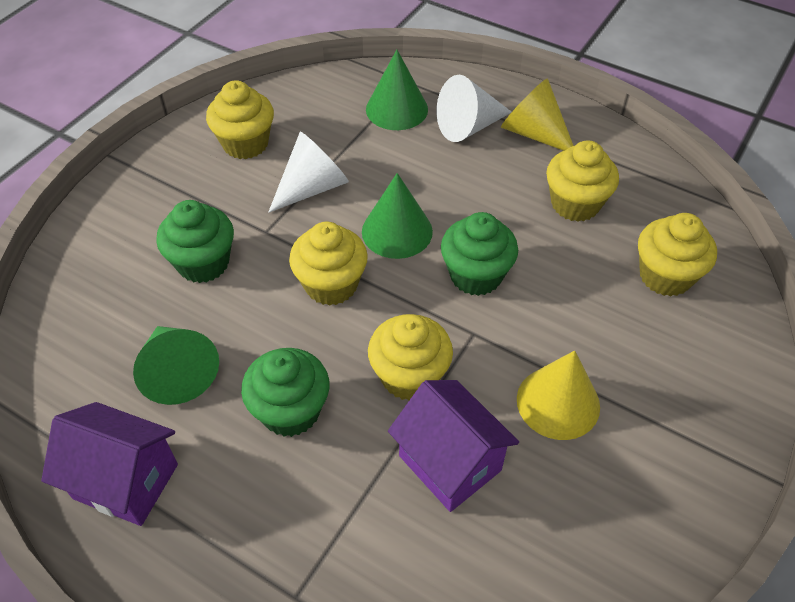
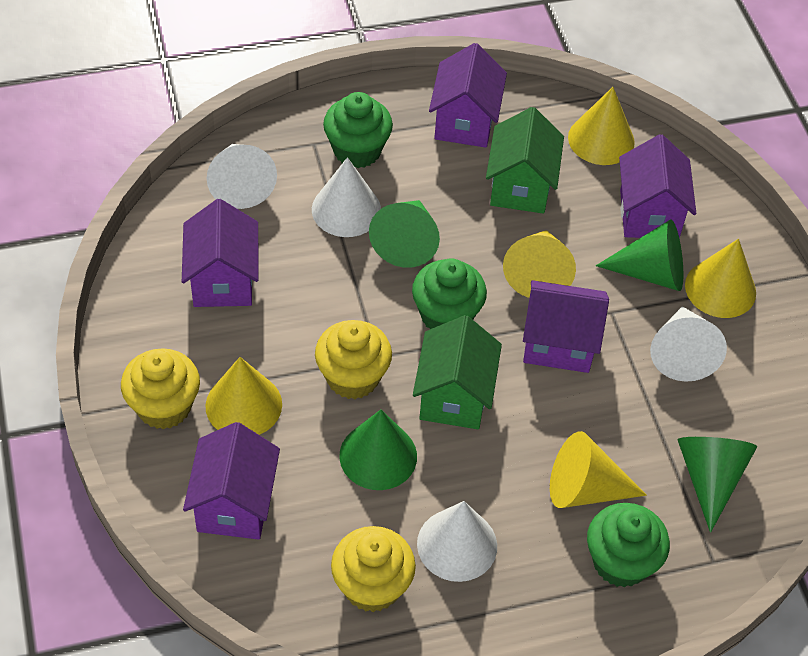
green cone: [133,326,219,405] [362,173,433,259] [366,50,428,130] = 3 -> [339,409,417,490] [369,200,440,268] [596,220,683,291] [677,437,757,533] = 4
green house: none = 0 -> [413,315,502,429] [486,107,564,214] = 2
purple house: [41,402,178,526] [388,380,519,512] = 2 -> [182,199,259,307] [183,422,280,540] [429,43,507,148] [523,280,609,373] [619,134,696,238] = 5
white cone: [268,132,349,213] [437,75,511,142] = 2 -> [207,144,277,209] [312,157,381,237] [417,501,497,582] [650,306,727,382] = 4
yellow cone: [501,78,574,151] [517,350,600,440] = 2 -> [206,357,282,435] [503,230,576,298] [550,431,647,508] [568,87,635,165] [685,239,756,318] = 5
yellow cupcake: [206,80,274,159] [289,222,368,306] [368,314,453,400] [546,140,619,222] [638,213,717,297] = 5 -> [121,348,200,429] [315,320,392,399] [331,526,416,612] = 3

